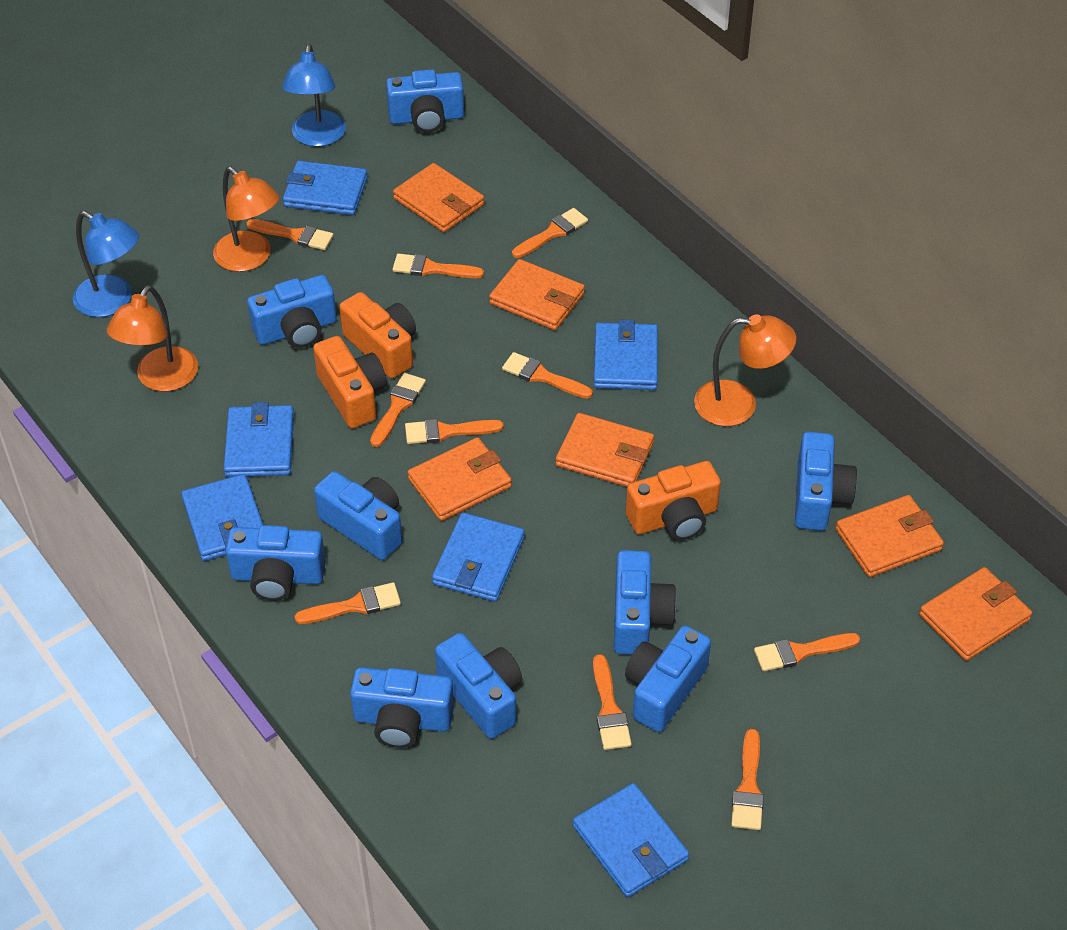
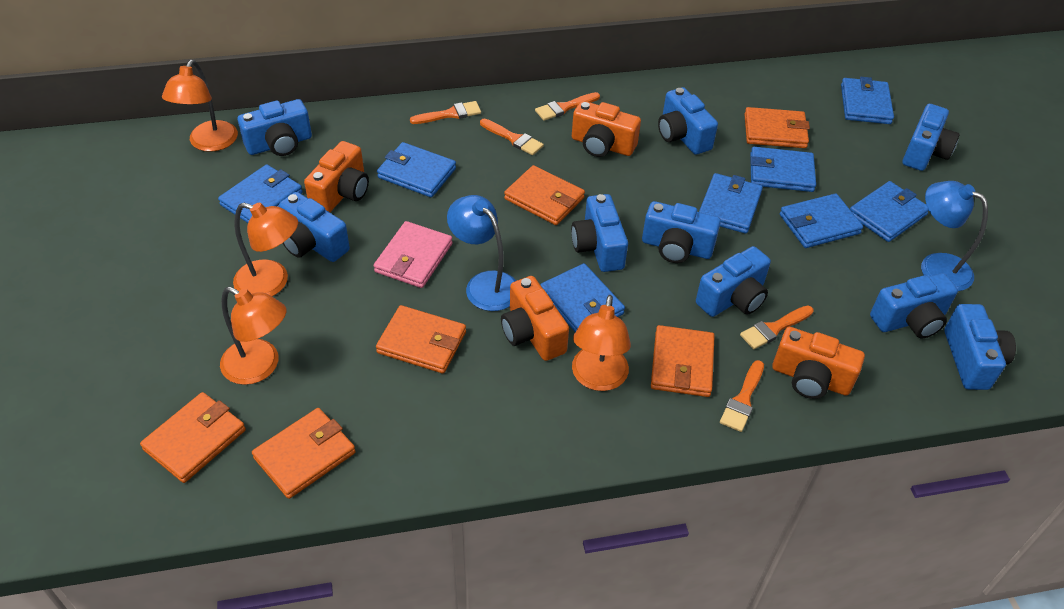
blue wallet: [181,474,263,561] [224,402,294,477] [283,161,368,215] [432,513,525,602] [573,783,689,897] [594,320,658,390] = 6 -> [218,164,303,223] [377,142,456,197] [540,263,625,332] [699,173,763,234] [750,147,816,192] [780,194,863,248] [841,77,894,124] [850,181,929,242] = 8
orange brush: [246,219,334,250] [294,582,401,624] [370,373,426,447] [393,253,484,278] [405,419,504,444] [502,352,593,399] [512,208,588,258] [593,654,632,750] [731,729,764,830] [754,633,860,672] = 10 -> [410,101,481,124] [480,119,544,155] [535,92,600,121] [720,360,764,432] [740,305,814,349] = 5
orange camera: [313,336,387,428] [339,292,416,378] [626,461,721,540] = 3 -> [304,141,369,212] [501,276,569,361] [572,101,641,157] [772,327,865,399] = 4
orange lamp: [107,285,198,392] [213,167,279,272] [694,314,796,426] = 3 -> [162,60,238,152] [220,287,287,385] [233,203,298,296] [572,295,631,391] = 4
pink wallet: none = 0 -> [374,221,453,288] = 1

